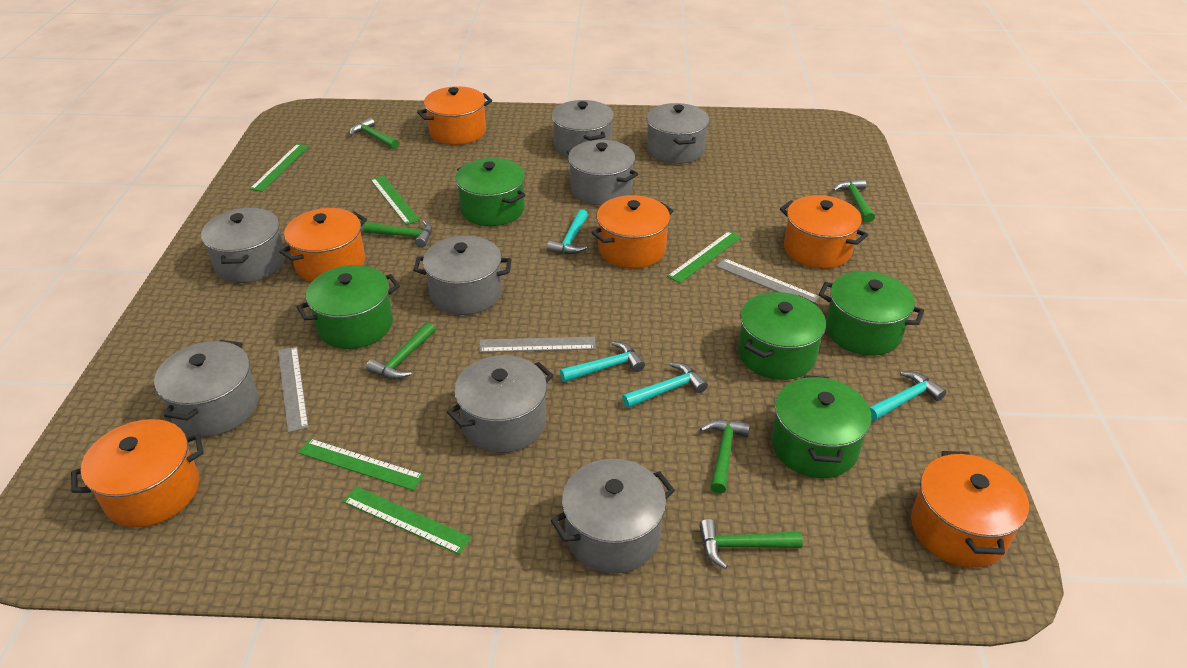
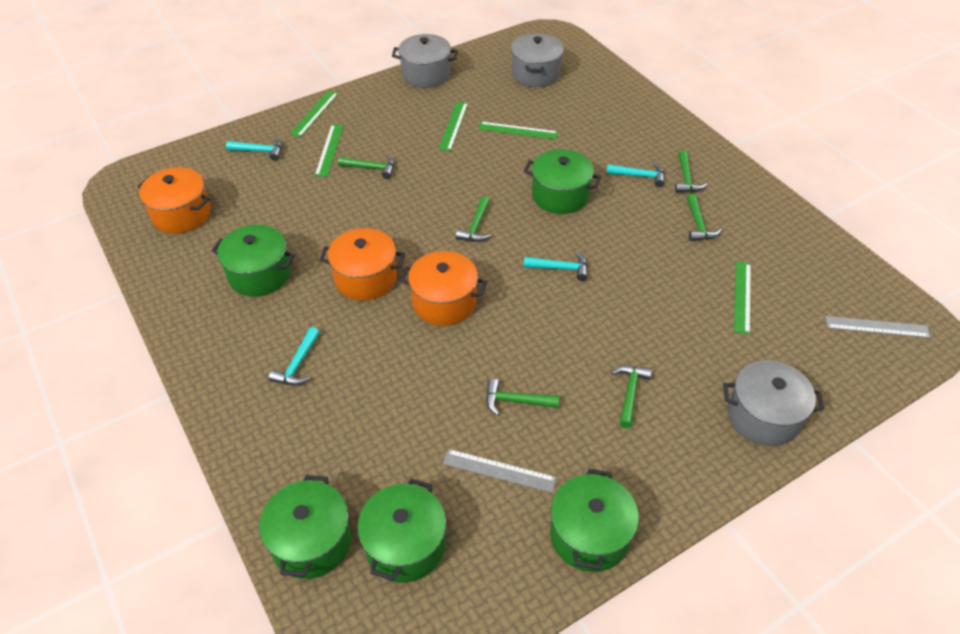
grey pot: [154,340,258,437] [201,208,285,283] [413,236,512,315] [447,355,553,453] [551,100,614,158] [551,459,675,573] [566,140,638,205] [646,103,709,164] = 8 -> [392,34,458,88] [511,33,564,87] [723,360,824,446] = 3
grey ruler: [278,346,309,433] [479,337,596,352] [716,258,819,302] = 3 -> [443,449,557,493] [825,316,931,338] = 2
orange pot: [71,419,203,528] [279,208,367,282] [417,86,492,145] [591,195,674,269] [780,195,868,269] [911,451,1029,568] = 6 -> [138,167,211,234] [320,228,405,301] [400,251,487,326] = 3

